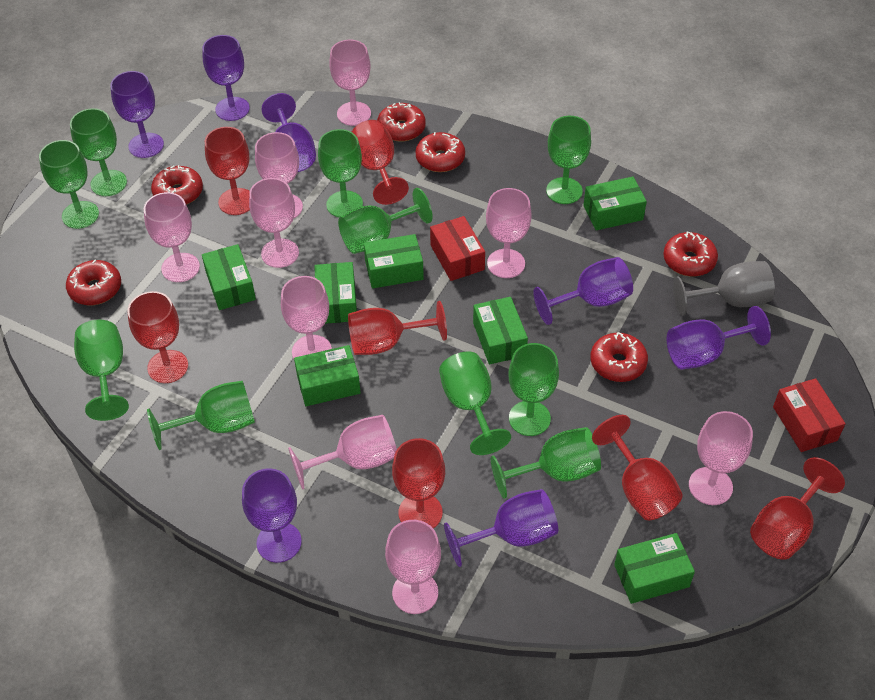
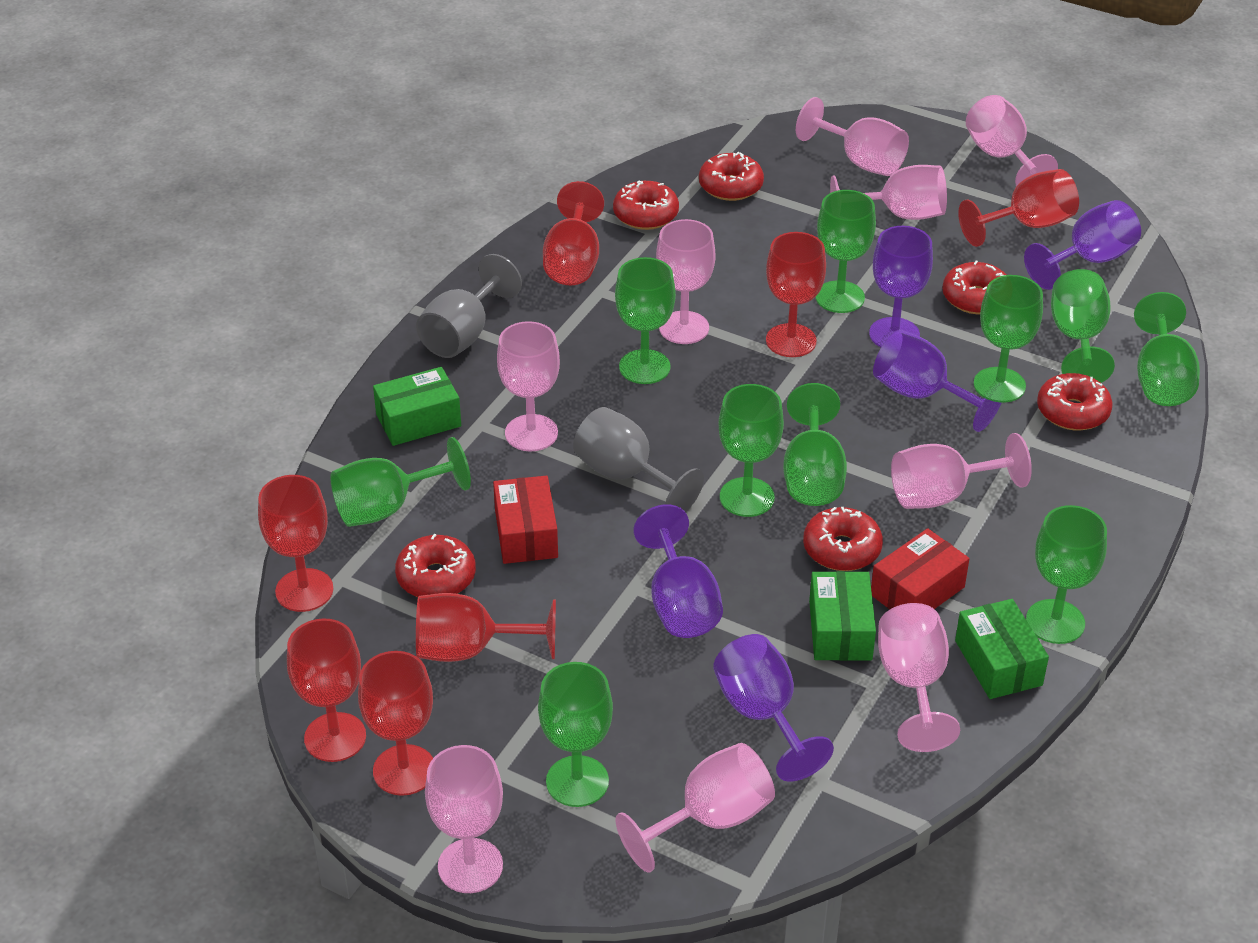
green box: [202,244,256,310] [294,345,361,406] [314,262,357,324] [364,234,424,289] [473,297,528,364] [583,177,647,230] [614,533,695,604] = 7 -> [373,367,461,446] [809,571,876,661] [955,599,1049,699] = 3
grey goblet: [673,261,775,316] = 1 -> [416,254,522,358] [573,407,704,512] = 2
purple goblet: [110,71,164,158] [202,35,250,121] [242,468,302,563] [261,93,316,172] [444,489,558,567] [533,257,633,325] [667,306,771,369] = 7 -> [634,504,723,638] [713,634,834,782] [869,226,933,347] [873,330,1005,432] [1024,200,1141,290] = 5

